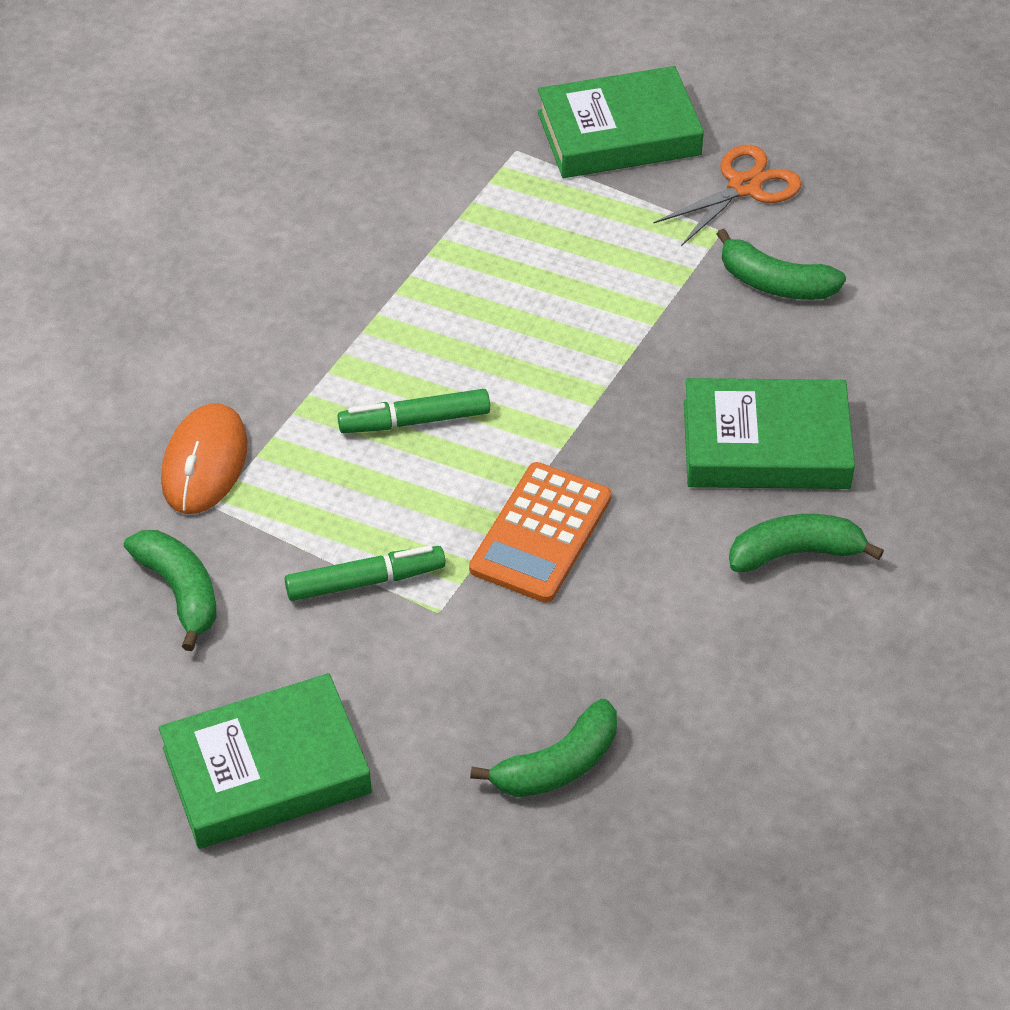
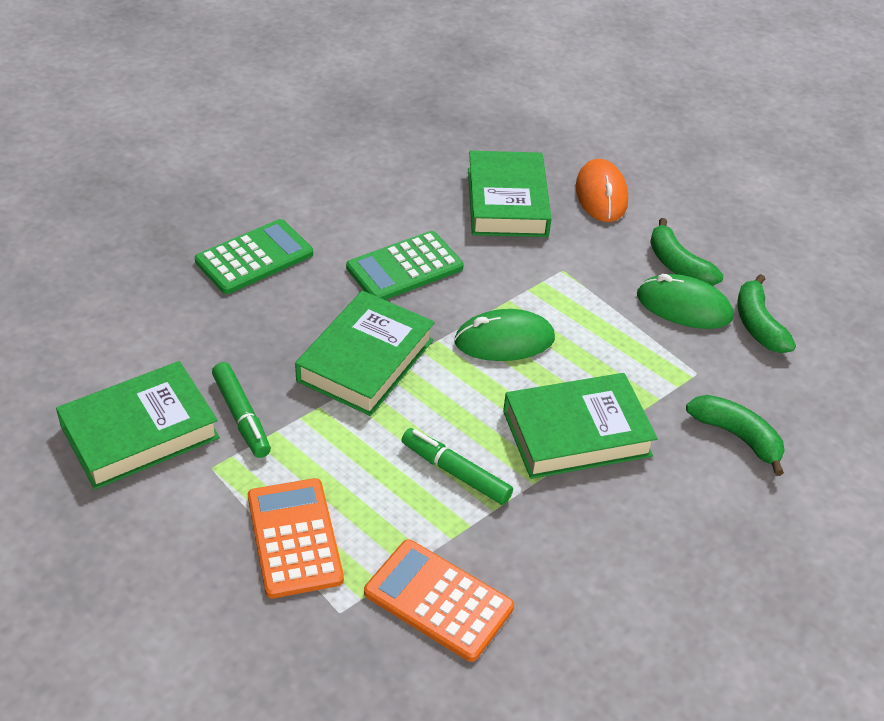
green banana: [124,530,217,651] [470,699,617,797] [716,229,846,300] [729,514,884,572] = 4 -> [650,218,723,286] [686,395,784,476] [737,274,796,353] = 3
green book: [159,673,372,849] [537,66,704,178] [684,378,855,489] = 3 -> [56,361,220,489] [295,291,435,416] [468,151,552,237] [503,373,658,479] = 4
green calculator: none = 0 -> [195,219,313,294] [346,231,464,300] = 2
green mouse: none = 0 -> [454,309,555,361] [637,274,733,329] = 2
orange calculator: [469,462,612,603] = 1 -> [248,478,344,598] [364,539,514,662] = 2
orange scissors: [653,145,802,246] = 1 -> none = 0

